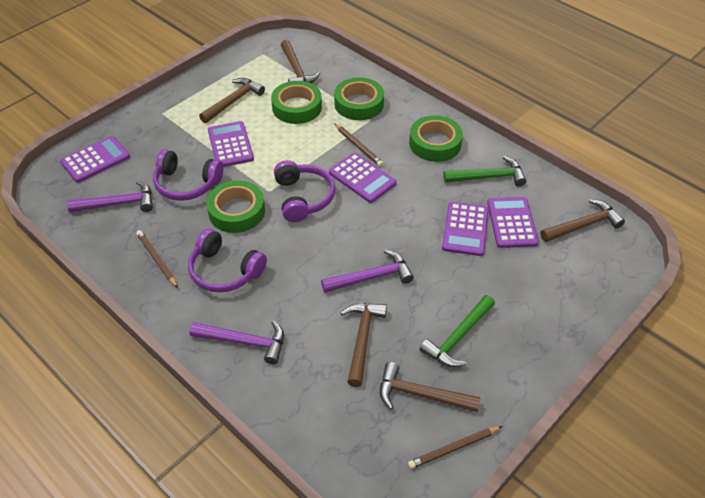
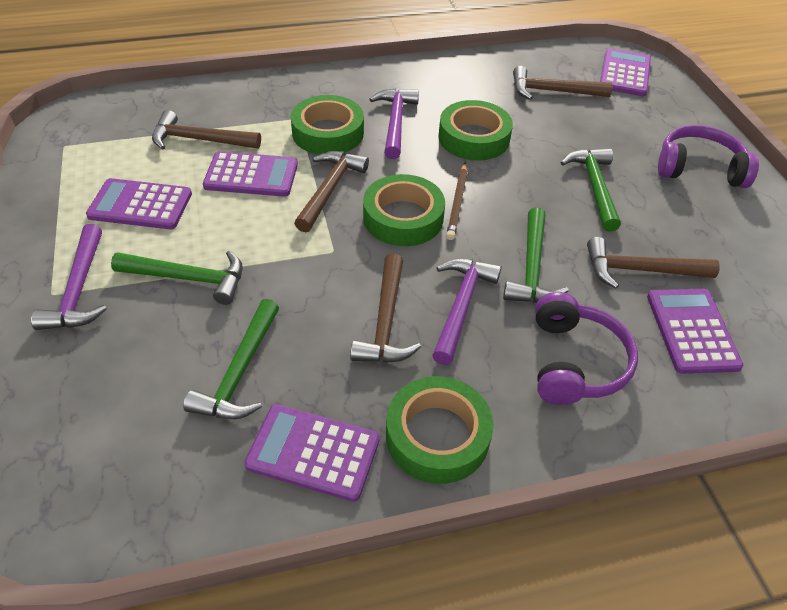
brown pencil: [136,230,178,288] [334,123,383,167] [408,426,502,469] = 3 -> [446,162,467,240] = 1
green hammer: [419,295,495,367] [443,156,527,186] = 2 -> [111,250,243,305] [183,299,279,419] [503,207,569,303] [561,148,621,231] = 4
purple headphones: [153,149,223,201] [188,229,267,293] [274,160,335,222] = 3 -> [535,292,638,405] [658,125,759,188] = 2

